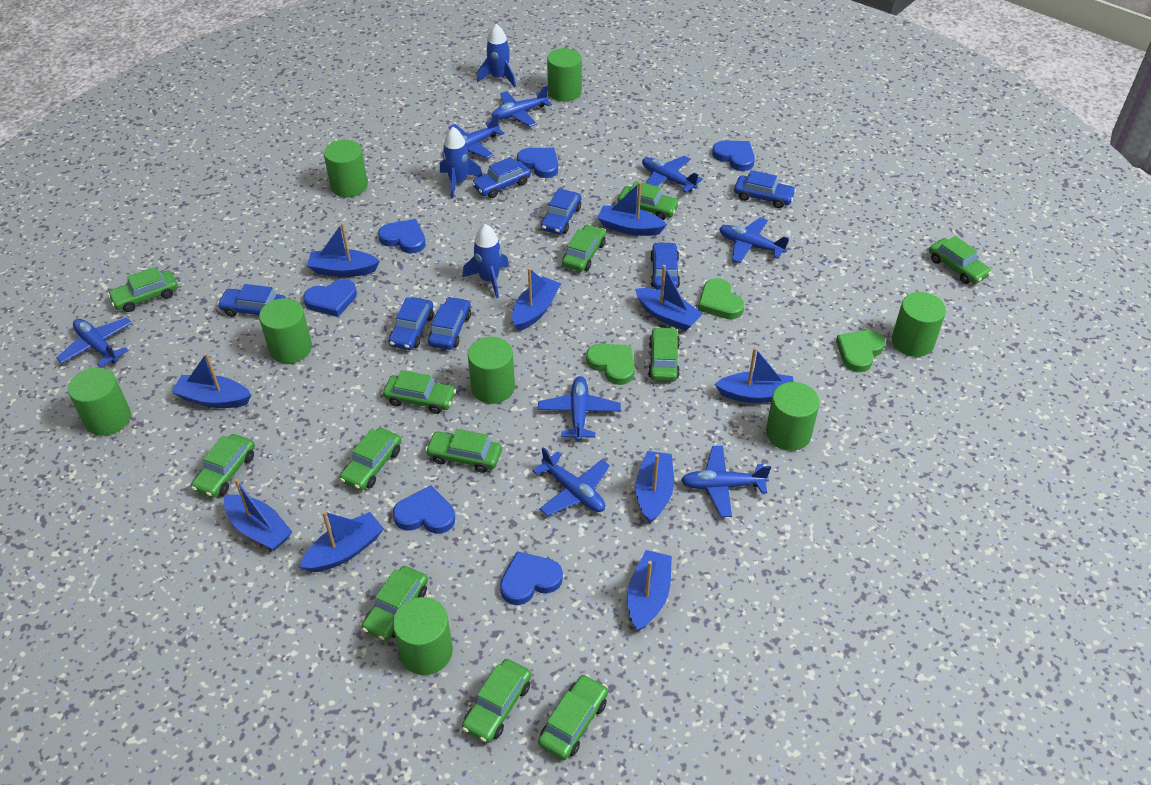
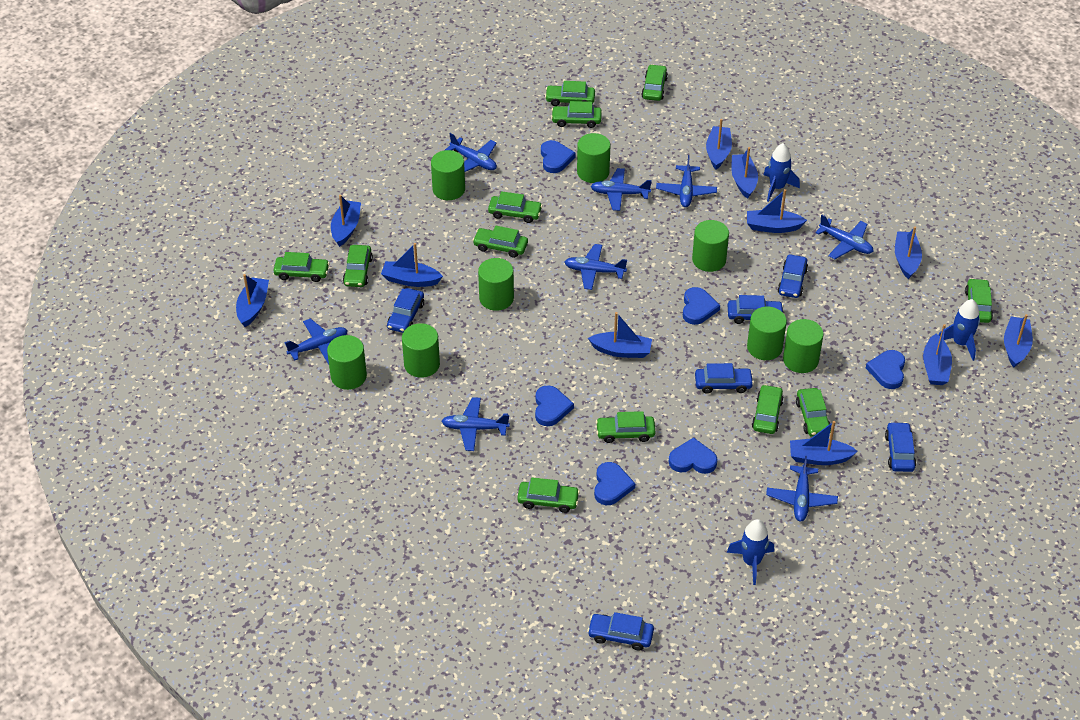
blue boat: [172,353,251,408] [224,478,293,551] [300,511,384,572] [307,223,380,277] [512,268,561,331] [598,182,667,236] [627,550,672,631] [635,265,703,331] [636,451,674,523] [715,347,794,403] = 10 -> [236,274,269,327] [331,195,361,247] [381,243,443,287] [588,312,652,358] [706,119,732,170] [731,147,758,199] [747,189,807,233] [790,421,858,465] [895,226,922,279] [923,324,952,385] [1004,314,1033,367] = 11
blue car: [217,284,286,317] [388,297,434,350] [428,297,471,350] [472,157,531,198] [541,188,581,234] [650,242,680,290] [734,170,796,208] = 7 -> [387,288,424,333] [587,612,654,651] [695,363,754,394] [728,295,783,324] [777,254,808,298] [885,422,916,472] = 6
green heart: [586,344,635,385] [698,278,744,319] [836,330,885,372] = 3 -> none = 0

